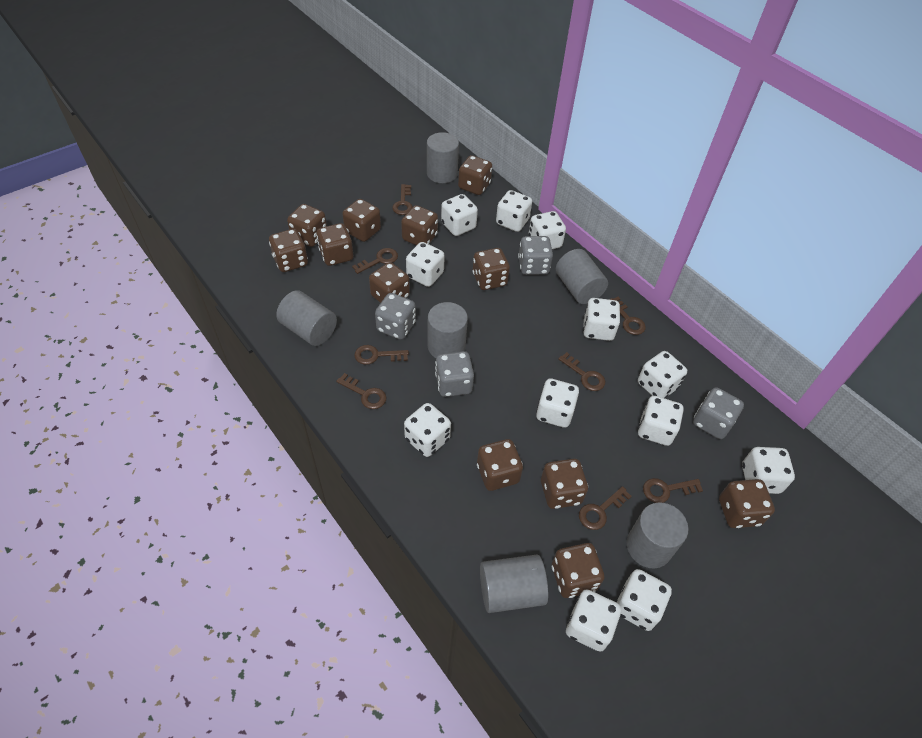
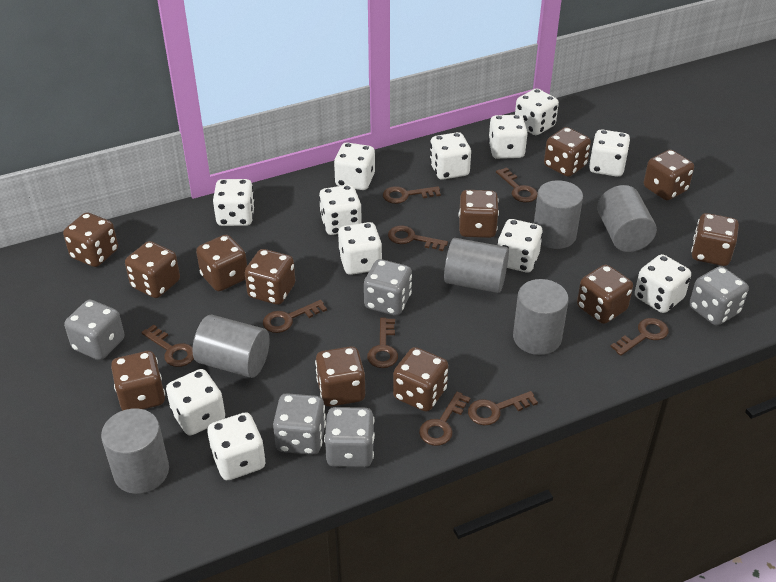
brown key: [336,373,386,409] [352,248,398,274] [354,345,409,365] [392,184,413,215] [558,352,605,391] [579,486,632,530] [609,297,646,335] [643,478,703,503] = 8 -> [142,325,194,367] [263,300,327,333] [367,318,398,368] [383,186,441,204] [388,225,448,251] [419,392,471,446] [468,391,538,425] [496,167,538,202] [610,318,669,356] = 9
grey dice: [375,293,416,340] [435,351,474,397] [518,236,553,275] [693,387,744,439] = 4 -> [64,300,125,360] [273,393,326,455] [324,407,375,467] [364,259,412,316] [689,266,749,325] = 5

